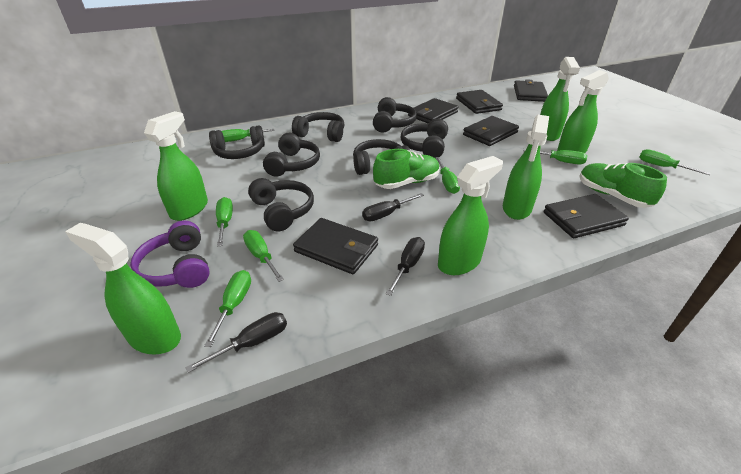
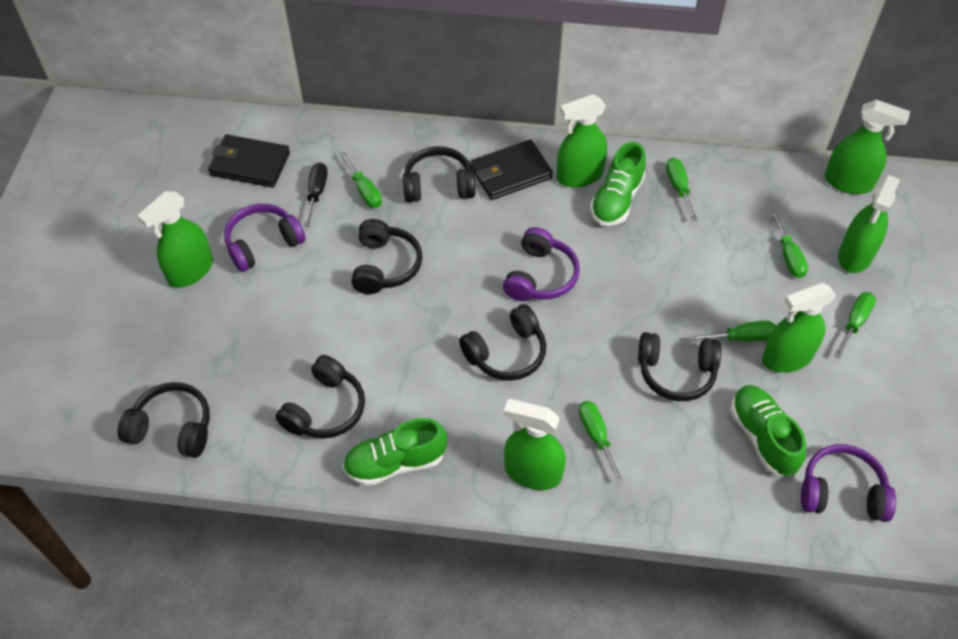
black headphones: [209,125,265,159] [248,178,314,231] [263,133,320,177] [292,112,344,142] [353,139,410,175] [373,97,417,133] [401,119,448,159] = 7 -> [118,382,210,458] [276,355,365,439] [351,219,422,294] [403,146,475,202] [459,304,546,381] [638,332,721,401] = 6
black screwdriver: [185,312,287,373] [362,193,424,221] [386,237,425,296] = 3 -> [304,162,328,227] = 1
black wallet: [293,218,378,274] [408,98,459,124] [456,90,503,114] [463,116,519,146] [514,79,548,102] [544,194,629,238] = 6 -> [208,134,290,188] [470,140,553,200] = 2
green screwdriver: [204,270,251,347] [216,197,233,247] [222,129,275,142] [243,230,284,282] [435,157,460,194] [523,149,587,164] [639,149,711,175] = 7 -> [340,152,382,208] [579,401,624,483] [666,158,698,221] [690,320,776,342] [771,211,808,278] [834,292,876,358] = 6
green shoe: [373,149,440,189] [579,163,667,208] = 2 -> [343,418,447,486] [590,142,646,226] [730,385,806,476] = 3
purple headphones: [130,221,210,288] = 1 -> [224,203,306,272] [503,227,580,301] [801,444,896,522] = 3

